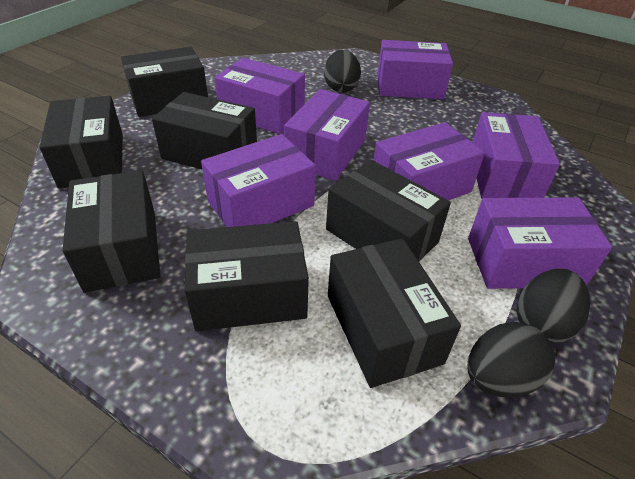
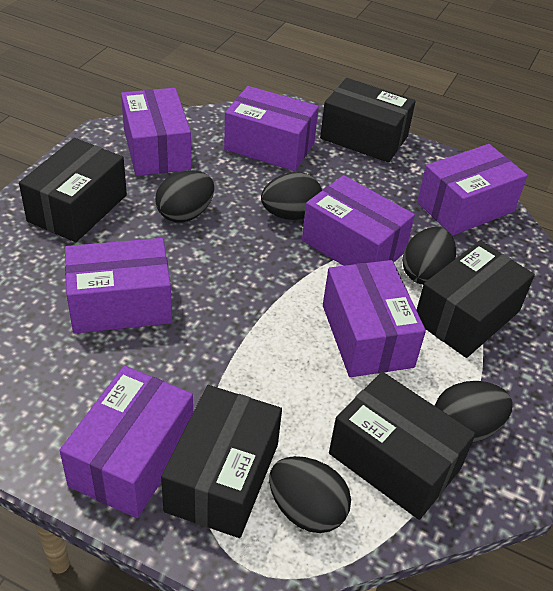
black box: [39,96,123,189] [63,170,160,293] [121,47,208,117] [152,92,257,169] [184,221,309,331] [326,160,451,261] [328,238,461,388] = 7 -> [19,138,127,242] [161,385,282,538] [320,78,416,163] [329,372,476,520] [417,240,535,358] = 5
black egg: [324,50,361,93] [467,322,556,397] [517,269,591,343] = 3 -> [155,170,215,222] [261,172,322,220] [269,456,351,533] [402,227,456,285] [435,381,513,442] = 5

